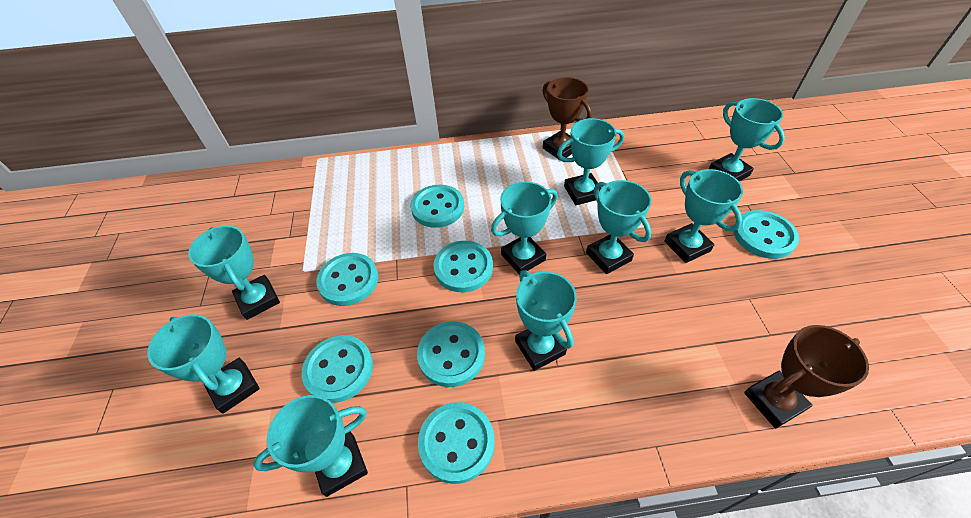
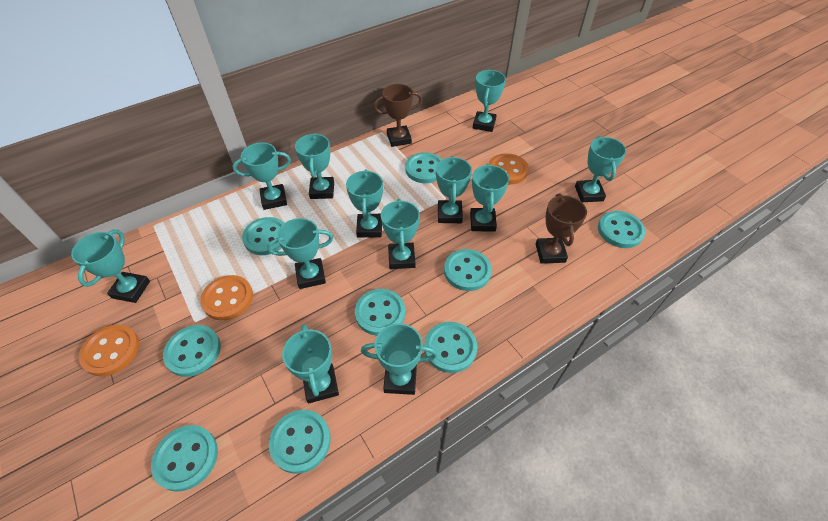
orange button: none = 0 -> [79,325,139,376] [200,275,253,320] [489,153,529,185] = 3
turquoise button: [302,335,373,403] [316,253,379,306] [411,185,464,228] [417,321,485,387] [418,402,495,484] [433,241,493,292] [734,210,799,259] = 7 -> [151,425,218,492] [163,325,221,377] [242,217,284,255] [269,410,331,474] [355,289,405,336] [405,152,442,183] [424,322,477,373] [444,249,492,291] [598,211,646,248] = 9
turquoise trophy: [147,314,260,414] [188,226,280,320] [253,395,368,497] [491,181,558,275] [515,270,577,371] [557,118,624,205] [586,180,652,274] [664,169,743,263] [709,98,785,181] = 9 -> [71,230,150,303] [233,143,291,210] [267,218,333,289] [282,324,339,404] [295,133,334,199] [346,169,383,238] [361,323,438,395] [381,199,420,269] [436,156,472,223] [470,164,509,232] [473,70,506,132] [575,136,626,202] = 12

